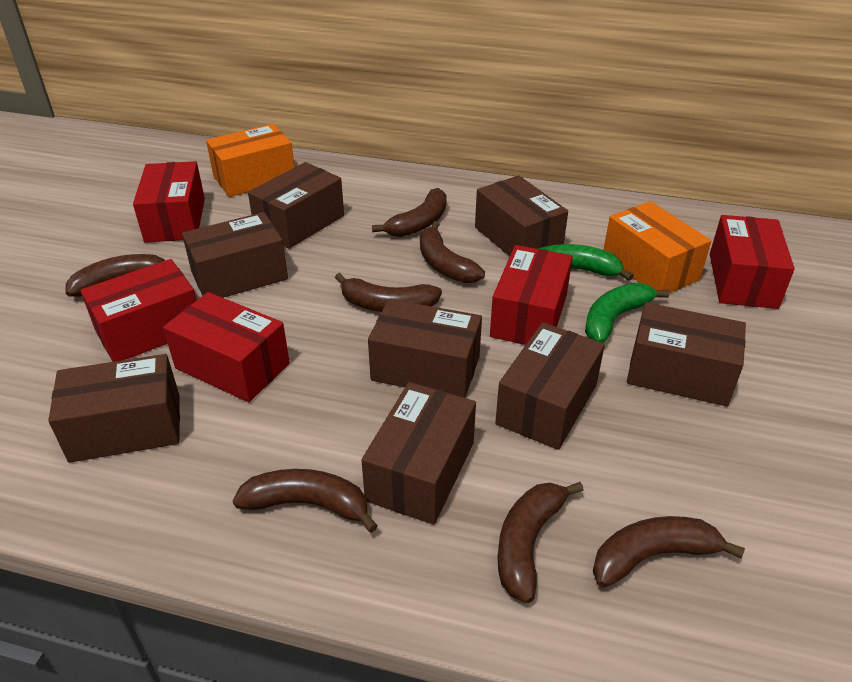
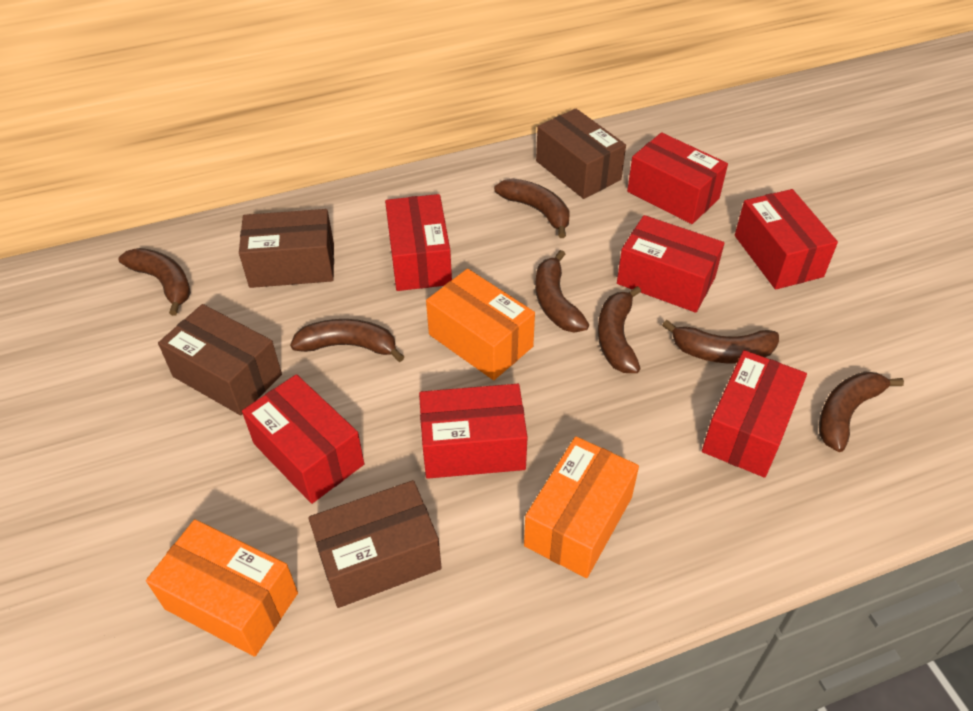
brown box: [48,354,180,463] [182,212,288,298] [248,162,344,249] [362,382,476,525] [368,299,482,398] [475,175,568,256] [495,322,605,450] [627,302,746,406] = 8 -> [158,304,282,415] [239,209,334,288] [308,480,442,608] [536,108,626,199] = 4
green banana: [538,244,634,281] [585,283,670,343] = 2 -> none = 0
orange box: [206,124,295,197] [604,201,711,293] = 2 -> [146,519,298,657] [426,269,535,380] [524,436,639,578] = 3
red box: [80,259,197,362] [133,161,205,243] [163,292,290,402] [490,245,573,345] [710,215,795,309] = 5 -> [242,374,364,504] [385,194,452,291] [419,384,528,479] [617,215,724,313] [627,132,728,224] [702,350,807,478] [735,189,838,290] = 7

